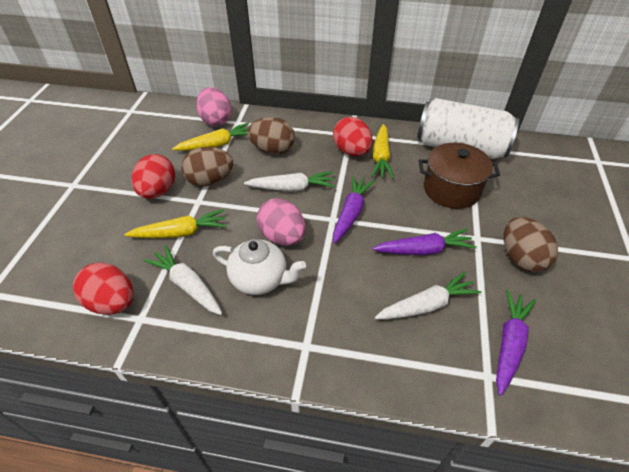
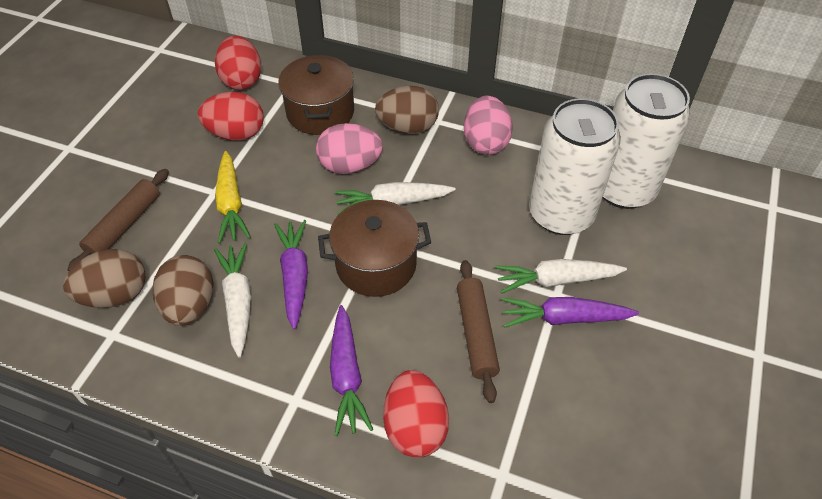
brown pot: [419,143,500,209] = 1 -> [278,54,354,135] [318,200,431,297] = 2
brown rolling pin: none = 0 -> [67,169,169,271] [457,260,500,403] = 2
white can: [417,98,519,159] = 1 -> [529,99,621,235] [603,74,690,209] = 2
white teapot: [213,239,306,295] = 1 -> none = 0
yellow carrot: [124,209,227,238] [172,123,249,151] [371,124,394,179] = 3 -> [215,151,251,243] = 1

